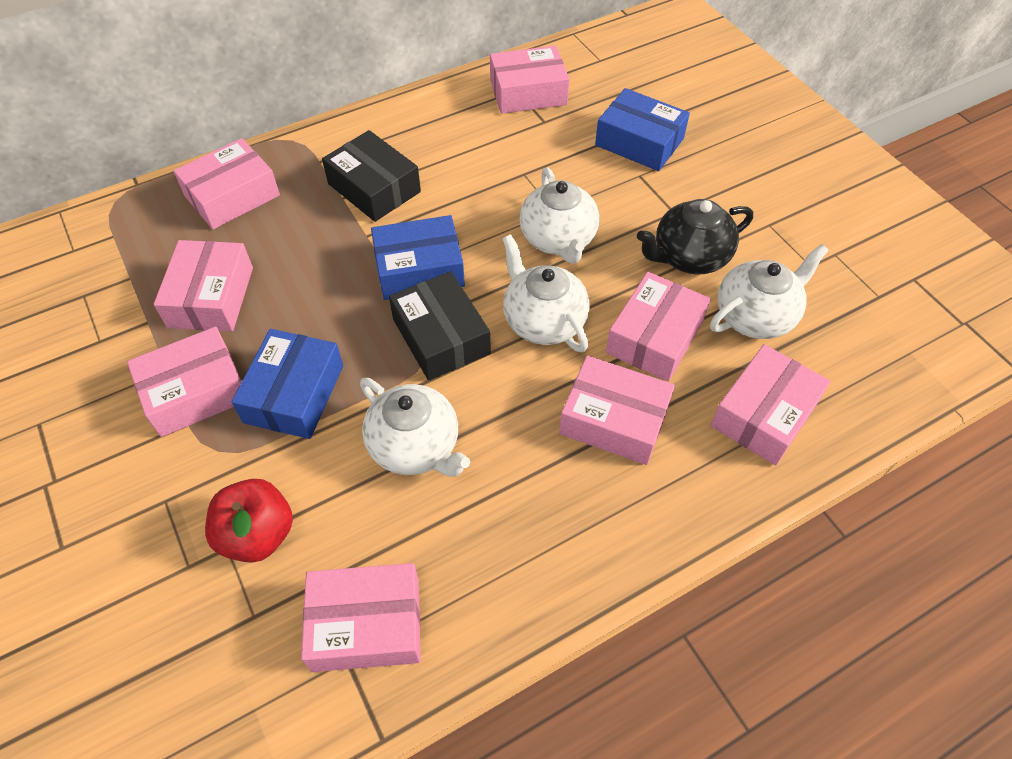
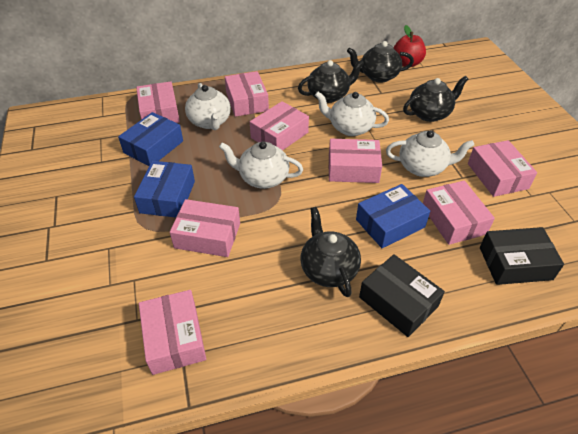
black teapot: [637,199,753,275] = 1 -> [298,60,364,103] [301,207,361,297] [347,41,414,82] [403,76,469,122] = 4

